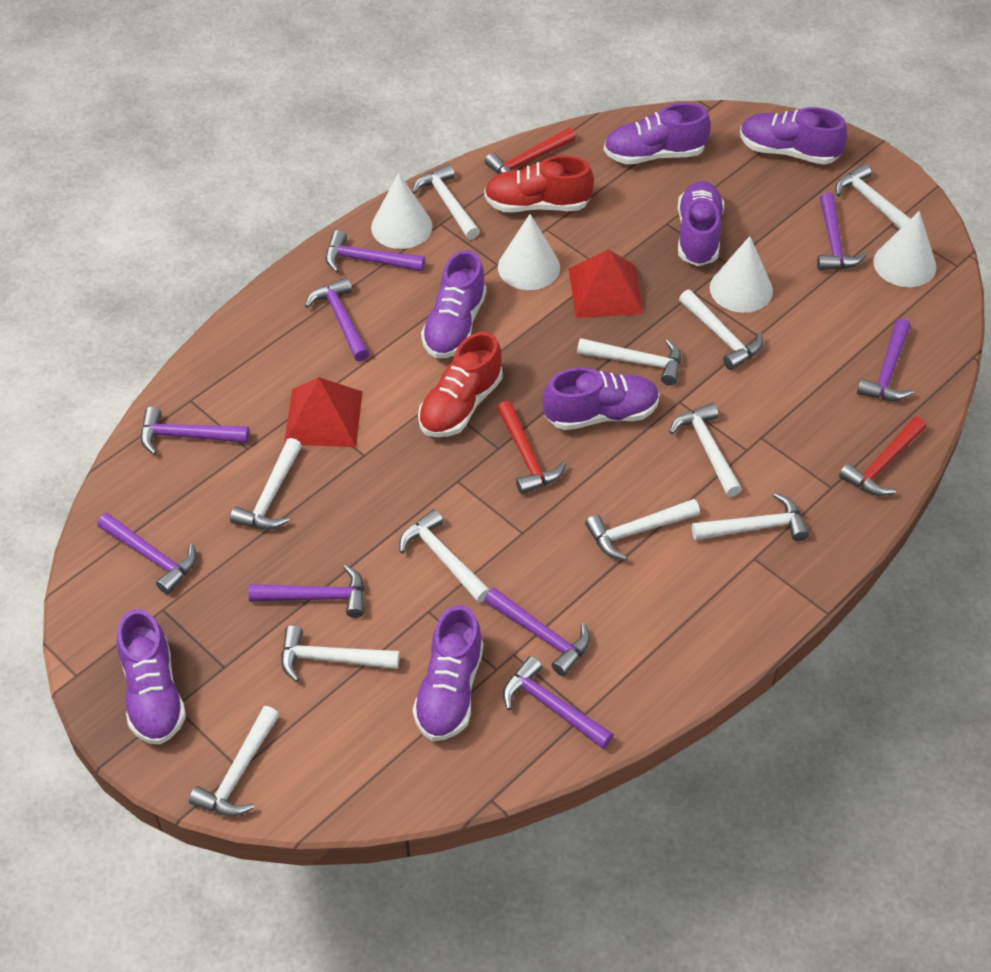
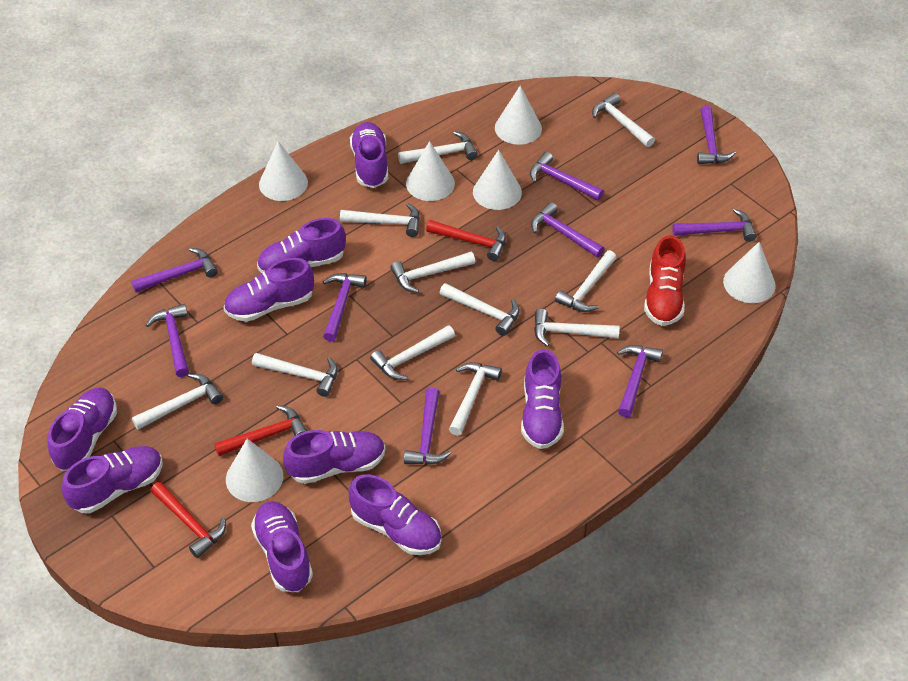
purple shoe: [117,609,186,745] [413,605,483,741] [421,250,486,358] [543,368,660,430] [604,103,711,165] [677,181,724,266] [740,107,847,165] = 7 -> [48,388,117,471] [62,446,163,513] [224,258,314,322] [251,501,313,592] [257,218,346,273] [283,430,385,484] [348,474,441,555] [350,122,388,188] [521,349,564,449] = 9
red pyramid: [284,377,363,447] [569,249,644,318] = 2 -> none = 0
red shoe: [418,332,503,437] [484,155,594,213] = 2 -> [644,235,686,326] = 1
white cone: [371,173,433,249] [498,214,560,290] [710,236,773,313] [874,211,936,287] = 4 -> [226,439,283,502] [259,141,308,201] [406,141,455,201] [473,150,522,210] [495,86,542,145] [723,242,775,303] = 6

